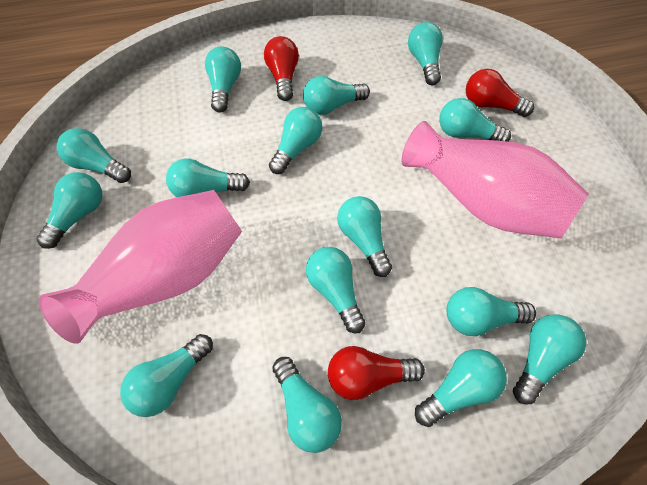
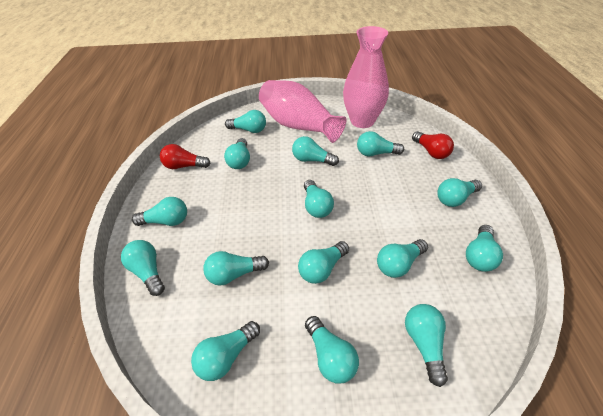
red light bulb: [264,36,299,101] [328,346,425,400] [466,69,534,117] = 3 -> [160,144,210,169] [412,131,454,159] = 2

